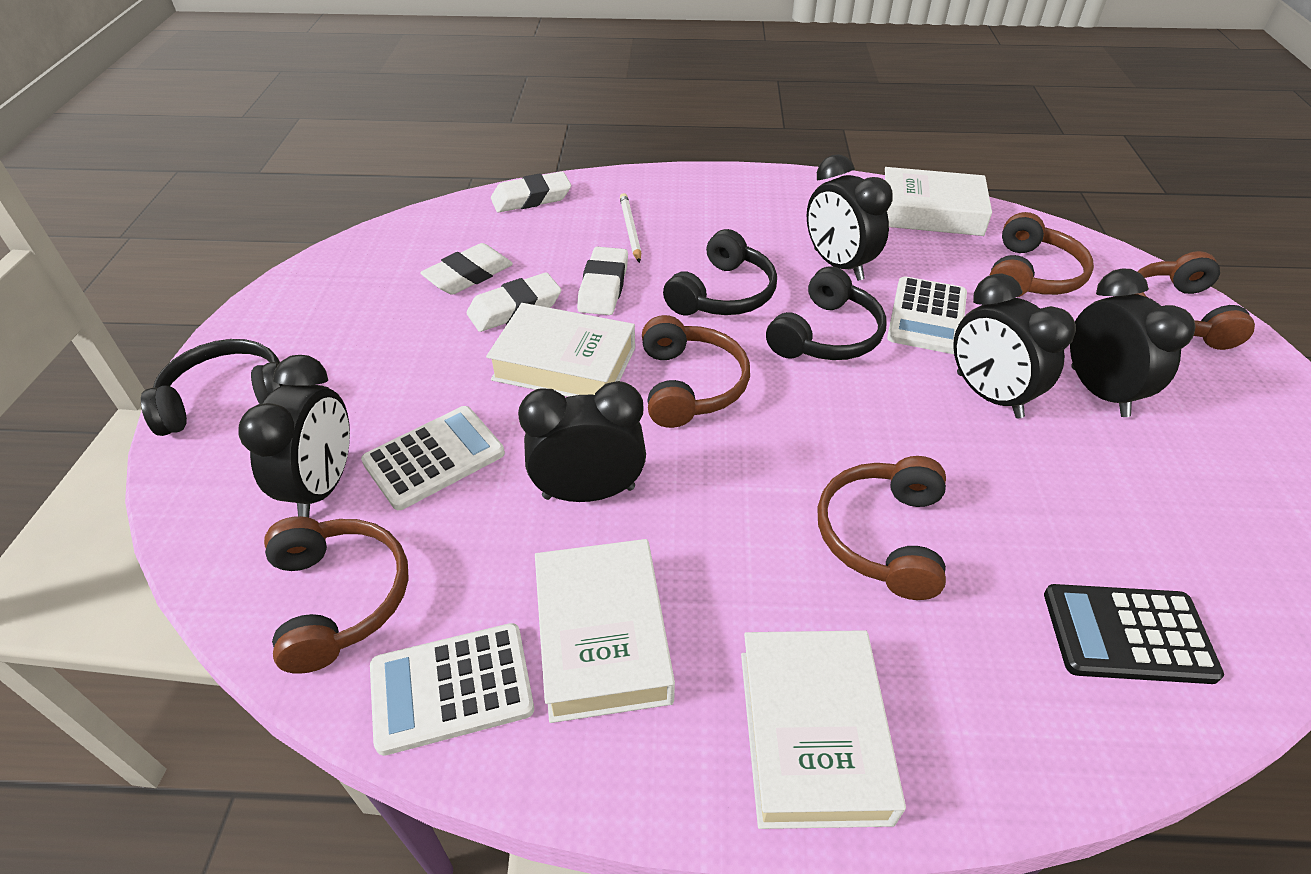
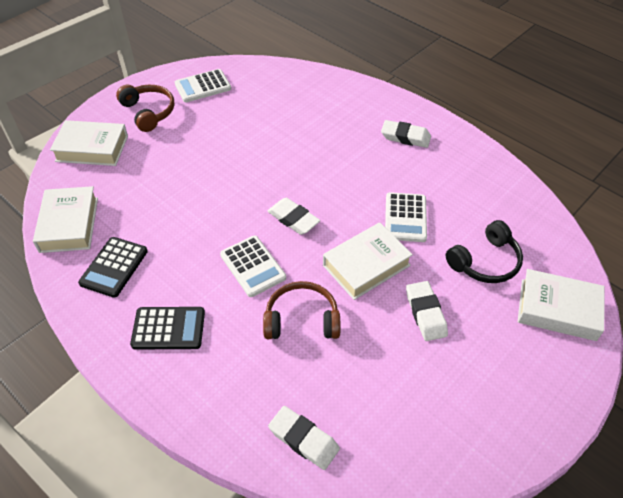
black calculator: [1044,584,1224,684] = 1 -> [78,237,148,298] [130,307,205,350] = 2
black clock: [238,355,350,517] [518,381,646,502] [807,154,892,281] [953,273,1076,418] [1070,269,1196,417] = 5 -> none = 0
black headphones: [141,339,284,436] [663,229,777,315] [766,266,887,360] = 3 -> [446,220,523,283] = 1
brown headphones: [264,516,409,674] [642,315,750,428] [818,456,946,600] [989,212,1094,297] [1137,251,1255,350] = 5 -> [116,85,174,132] [263,281,340,339] = 2
white pencil: [620,193,641,263] = 1 -> none = 0

